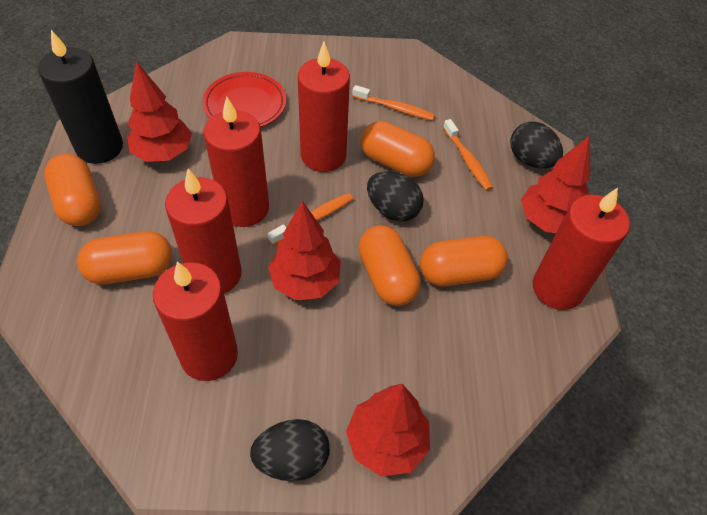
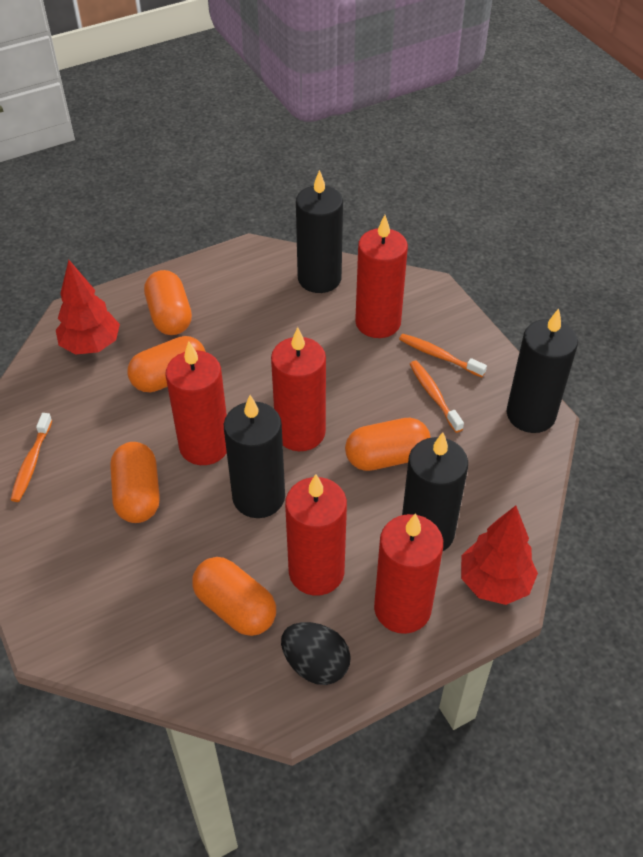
black candle: [38,30,123,164] = 1 -> [224,395,285,518] [296,170,343,293] [402,432,468,551] [507,309,578,433] = 4
black egg: [250,419,330,481] [367,172,424,222] [510,122,563,168] = 3 -> [281,622,351,685] = 1
red plate: [202,72,286,127] = 1 -> none = 0
red tree: [127,61,192,162] [268,201,341,300] [346,384,430,477] [521,137,590,233] = 4 -> [56,260,120,354] [461,506,538,605] = 2

